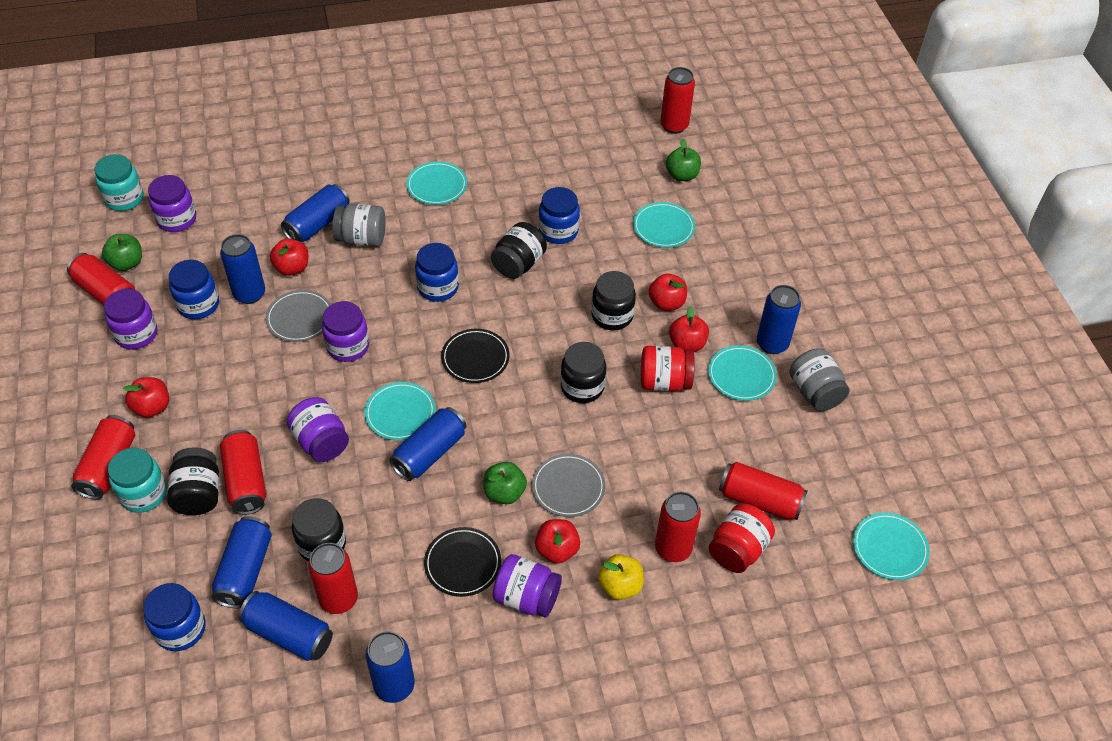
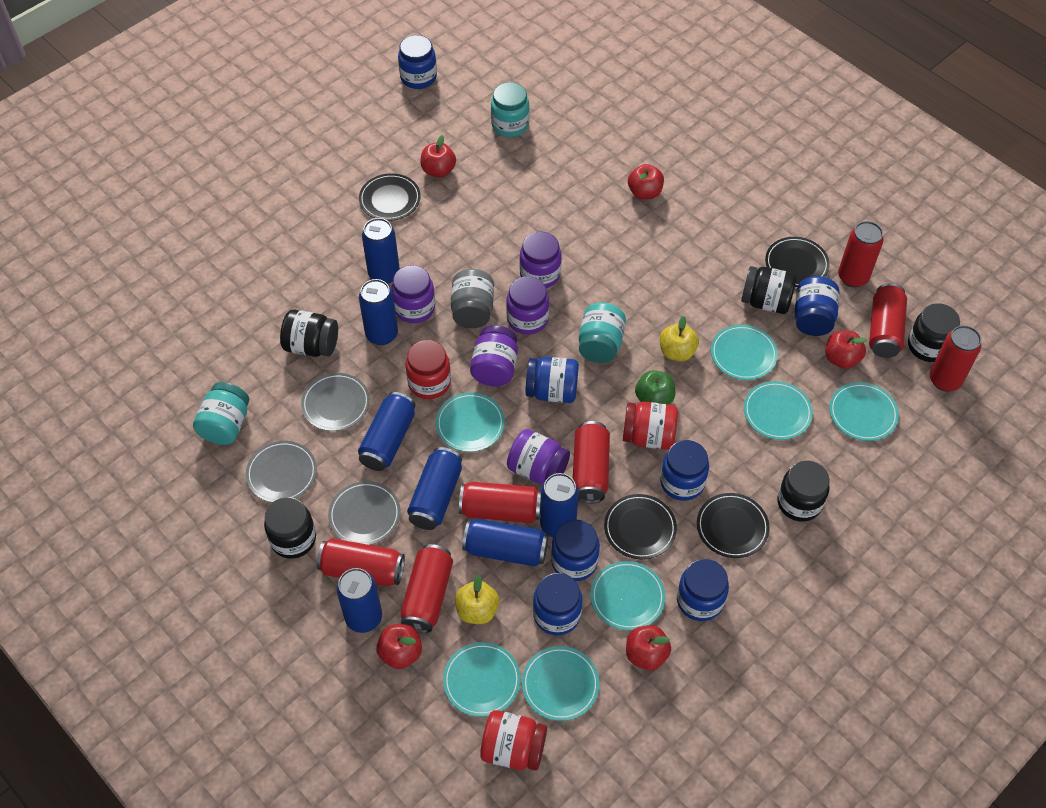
black plate: [424,527,501,597] [441,329,510,383] = 2 -> [359,173,421,221] [604,494,677,559] [697,493,770,558] [765,237,830,287] = 4
blue jar: [143,583,206,651] [169,260,219,319] [415,243,459,302] [539,187,580,244] = 4 -> [398,35,437,89] [525,357,579,403] [533,573,583,635] [551,520,600,581] [660,440,709,501] [677,559,729,621] [795,276,839,336] = 7
green apple: [102,234,142,271] [483,462,527,504] [666,139,701,181] = 3 -> [635,370,675,405] = 1
grey jar: [333,204,386,247] [789,349,849,411] = 2 -> [451,269,494,328] = 1
grey plate: [265,290,331,342] [532,454,606,517] = 2 -> [246,441,317,503] [301,373,370,431] [328,481,401,545] = 3
red jar: [641,346,695,391] [709,503,775,573] = 2 -> [406,340,451,399] [480,710,547,771] [623,401,678,450] = 3
turquoise jar: [94,154,144,211] [108,448,167,513] = 2 -> [193,382,249,445] [491,82,529,137] [579,302,626,363] = 3
turquoise plate: [365,382,436,440] [406,161,467,205] [633,202,695,248] [708,345,777,401] [853,512,930,580] = 5 -> [436,392,505,452] [443,642,521,717] [522,646,599,721] [590,561,665,631] [711,325,778,380] [744,381,813,440] [829,382,899,441] = 7
yellow apple: [598,554,644,600] = 1 -> [455,575,499,624] [660,316,699,361] = 2

